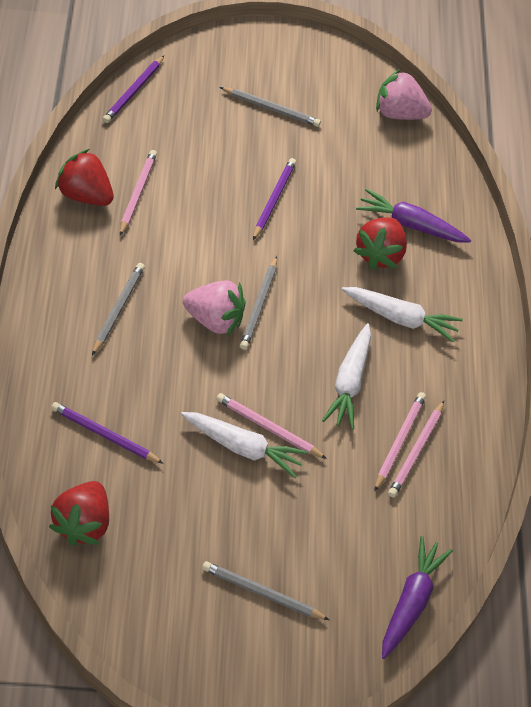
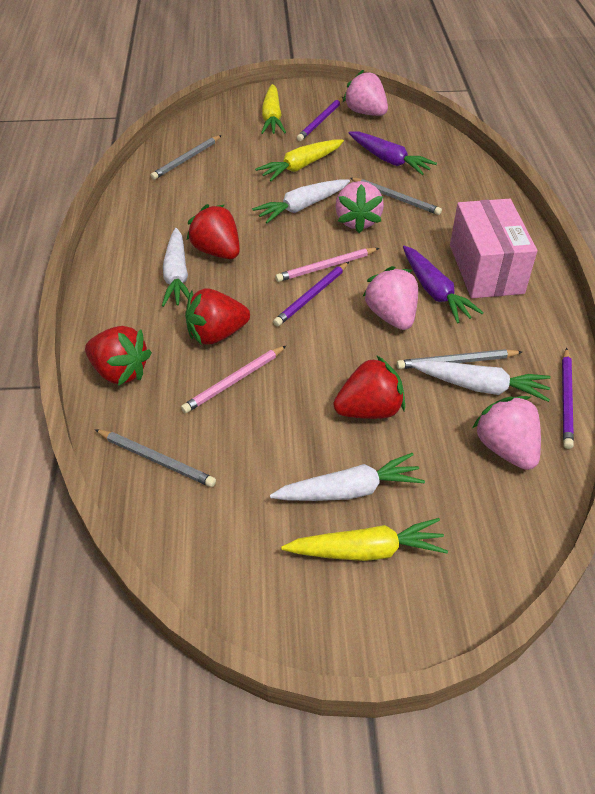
pink box: none = 0 -> [450,199,537,298] = 1
pink pencil: [120,150,157,236] [216,393,327,459] [374,392,426,492] [388,401,444,498] = 4 -> [181,346,286,413] [275,248,379,282] = 2
pink strawberry: [183,280,246,337] [376,69,432,120] = 2 -> [335,181,384,233] [343,70,388,116] [363,266,418,330] [472,396,541,470] = 4
red strawberry: [49,481,109,546] [55,149,114,206] [353,217,407,270] = 3 -> [85,326,152,386] [185,288,250,345] [187,204,240,259] [334,355,405,419] = 4
white carrot: [181,412,308,478] [322,323,371,430] [341,287,463,343] = 3 -> [162,228,190,307] [252,179,350,223] [270,453,425,501] [411,360,551,402] = 4
yellow carrot: none = 0 -> [255,139,344,181] [261,84,286,134] [281,518,448,561] = 3

